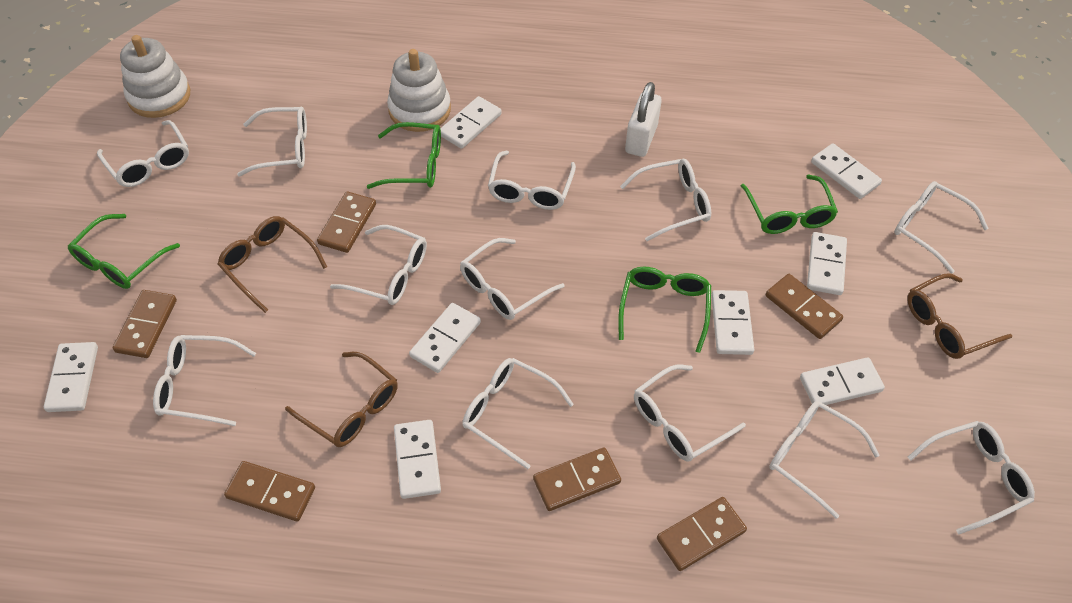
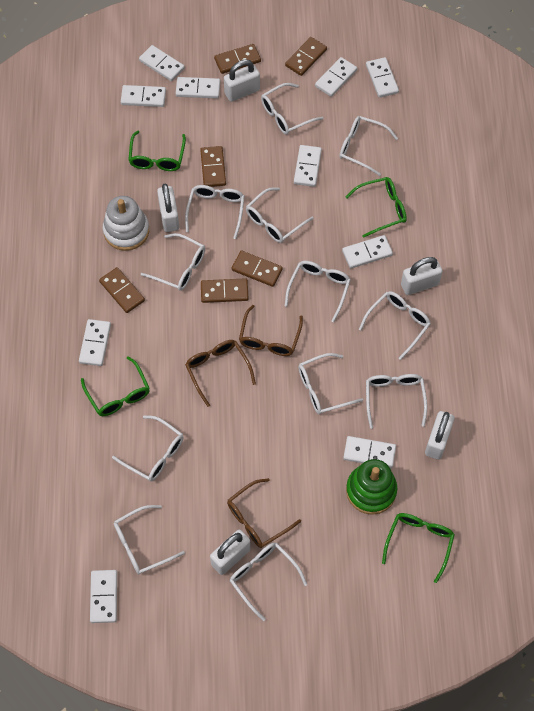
green stacking toy: none = 0 -> [346,459,397,515] = 1
white domino: [44,342,98,412] [394,420,441,499] [409,303,481,373] [440,96,502,149] [711,290,754,355] [800,357,885,405] [807,232,847,295] [811,143,882,199] = 8 -> [79,319,111,366] [90,570,117,623] [121,85,166,107] [139,45,185,81] [176,77,220,99] [294,145,322,187] [315,57,357,97] [342,235,393,269] [343,436,396,468] [366,57,399,98] = 10
white padlock: [625,82,662,157] = 1 -> [157,184,179,232] [210,530,251,575] [224,60,260,102] [401,257,443,295] [425,411,454,460] = 5
white stacking toy: [120,35,190,118] [387,49,451,132] = 2 -> [103,196,149,251] = 1

